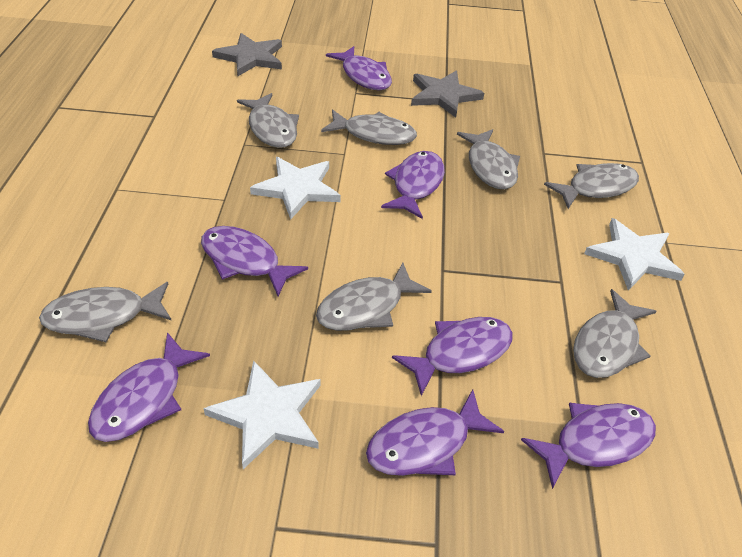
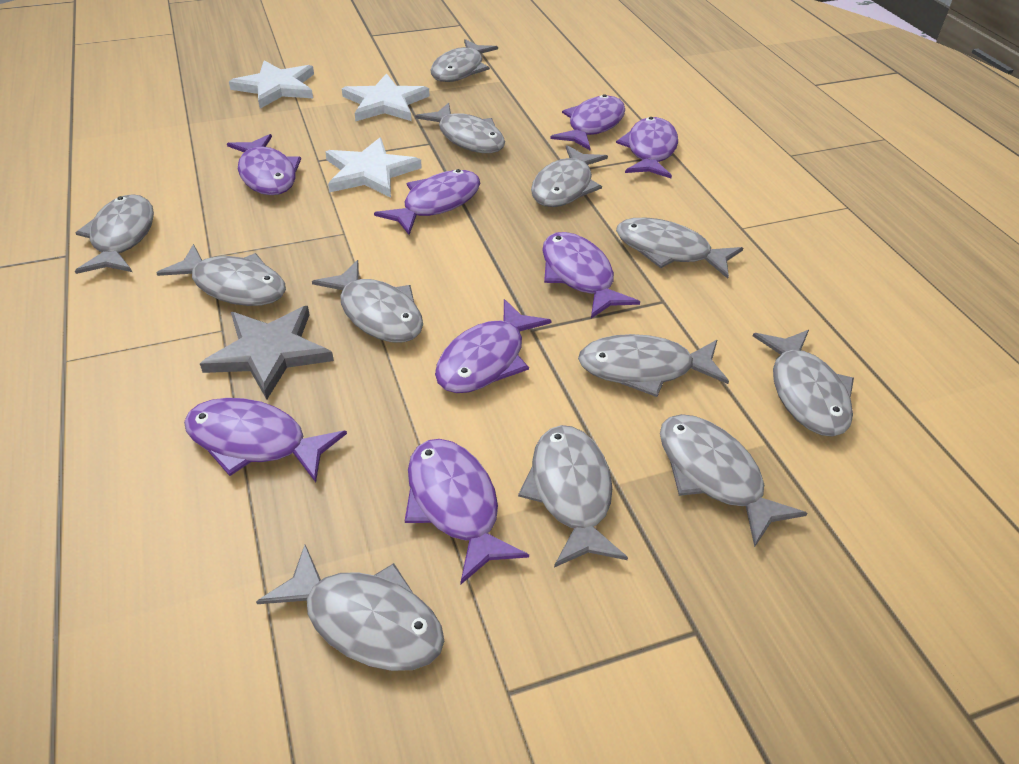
grey fish: [39,282,172,342] [237,93,299,148] [316,262,432,331] [321,109,417,145] [457,129,520,190] [544,163,639,209] [573,289,657,378] = 7 -> [75,194,154,274] [157,244,286,306] [256,545,444,671] [312,260,423,343] [415,103,505,153] [430,39,498,82] [518,425,628,568] [531,145,608,207] [578,334,729,397] [616,218,743,279] [660,414,807,547] [753,330,854,437] = 12
grey star: [212,33,282,76] [411,71,484,118] = 2 -> [200,306,334,400] = 1
purple fish: [88,332,210,442] [201,226,308,296] [326,46,392,90] [366,389,504,476] [381,151,445,219] [392,317,513,396] [521,403,656,489] = 7 -> [184,398,347,482] [227,134,301,195] [374,169,480,235] [405,439,529,584] [435,299,552,393] [542,232,640,318] [550,94,625,150] [616,117,678,178] = 8

